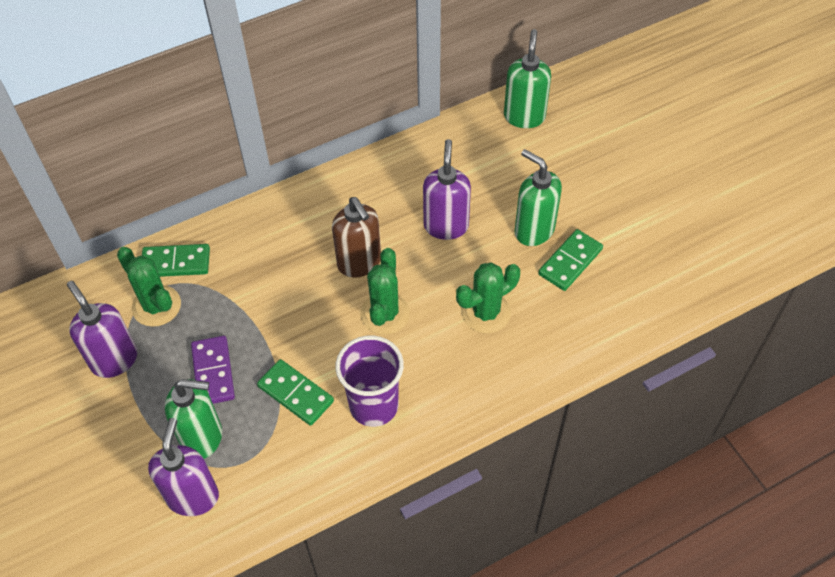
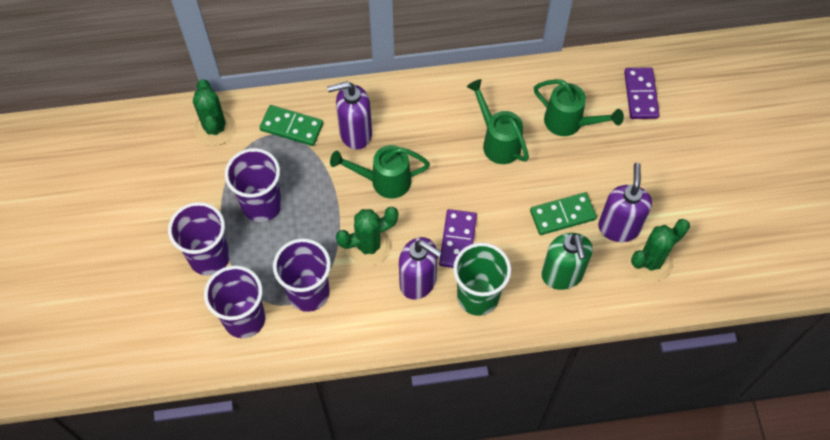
brown soap dispenser: [332,197,381,278] = 1 -> none = 0
green cup: none = 0 -> [453,243,511,316] = 1
green domino: [142,244,210,277] [257,359,334,426] [538,229,603,291] = 3 -> [260,105,323,146] [530,192,597,235] = 2
green soap dispenser: [165,379,222,459] [504,29,551,128] [515,149,562,246] = 3 -> [541,233,593,290] = 1
green watering can: none = 0 -> [330,145,430,199] [467,79,529,164] [534,79,624,136] = 3
purple cup: [335,335,404,427] = 1 -> [168,202,230,276] [204,265,265,338] [225,148,282,222] [273,238,331,312] = 4
purple domino: [191,336,235,404] = 1 -> [439,209,477,268] [624,67,660,119] = 2

